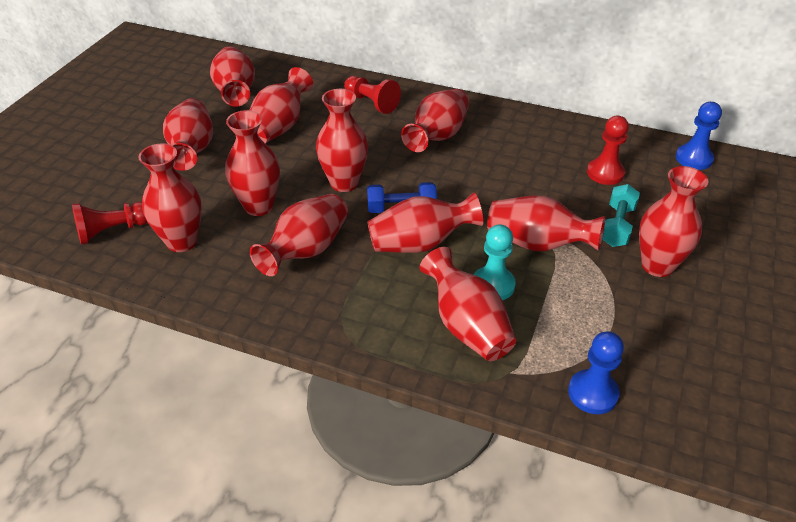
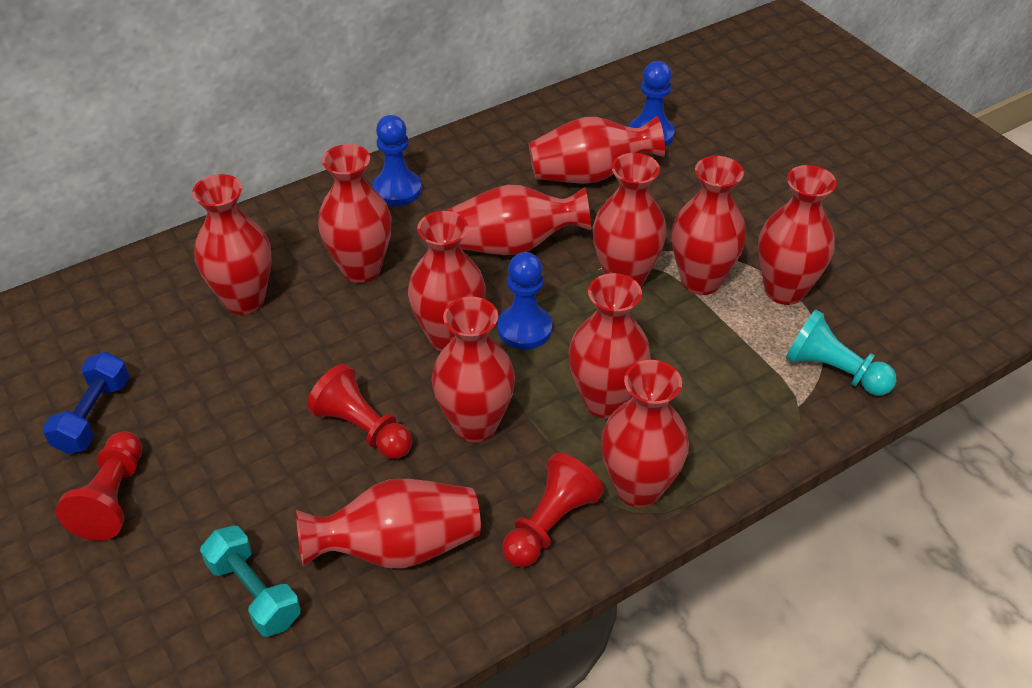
blue pawn: [568,331,624,414] [676,102,722,170] = 2 -> [372,115,422,206] [497,252,552,349] [628,61,675,147] = 3

